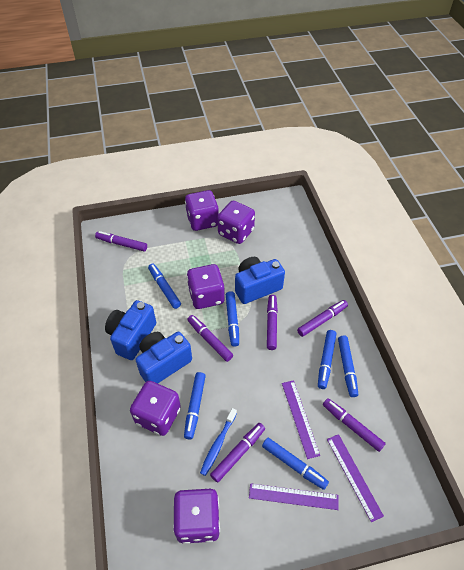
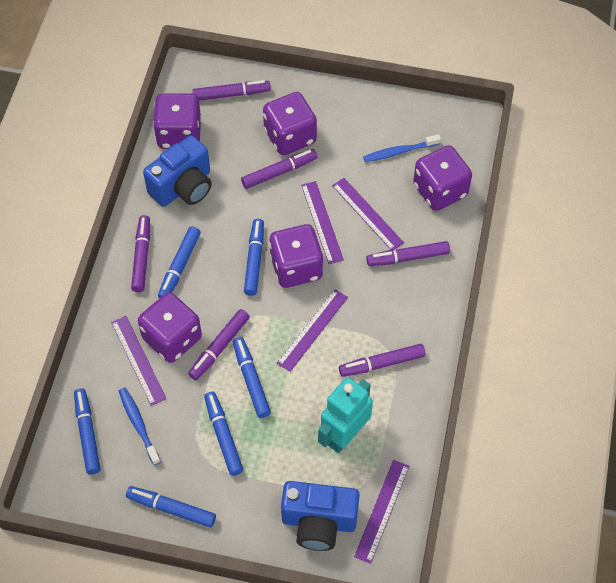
blue camera: [105,300,156,360] [136,332,192,383] [235,257,285,304] = 3 -> [143,135,212,207] [281,481,360,551] = 2
blue toothbrush: [200,408,237,476] = 1 -> [119,387,161,465] [363,134,441,162] = 2
purple ruler: [249,483,339,510] [282,380,320,459] [327,434,384,522] = 3 -> [111,316,166,406] [277,289,348,372] [301,181,344,264] [332,178,404,250] [354,460,409,564] = 5
turquoise robot: none = 0 -> [318,377,373,453] = 1

